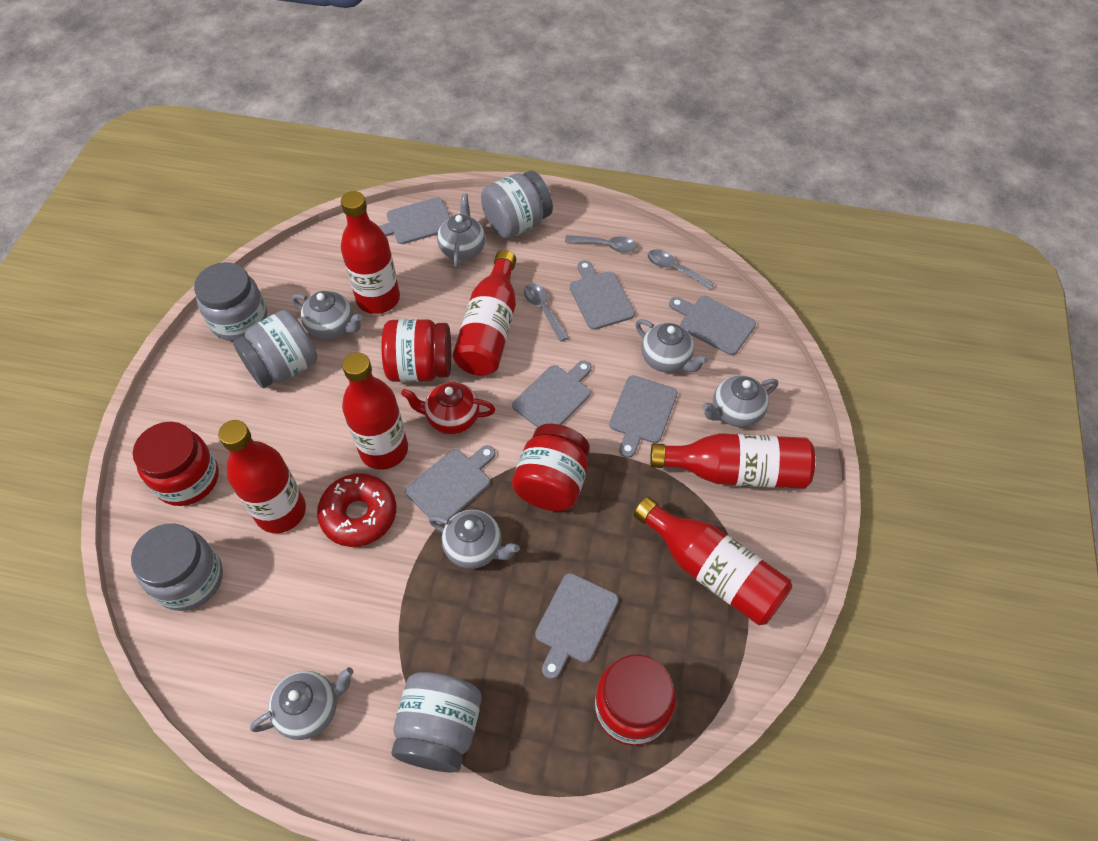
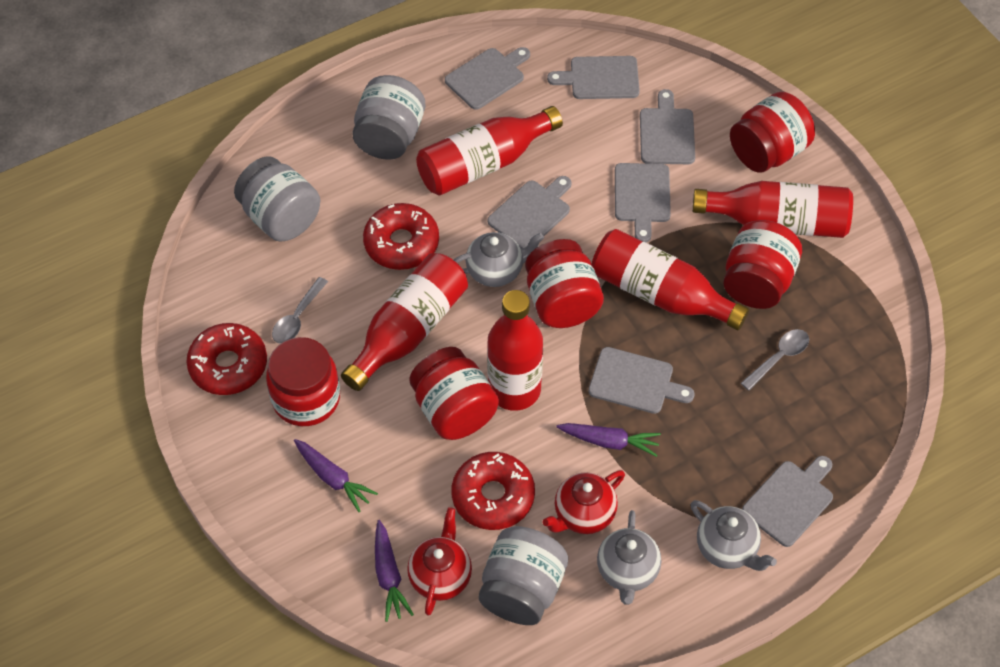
grey jar: [131,524,223,611] [194,262,267,341] [233,310,317,388] [391,672,482,773] [481,170,553,239] = 5 -> [234,156,320,242] [352,75,425,160] [479,526,568,625] = 3
grey spoon: [524,283,569,342] [565,235,637,253] [648,249,714,289] = 3 -> [272,277,328,344] [741,329,809,390] = 2
grey teapot: [250,667,354,740] [292,291,362,340] [429,510,519,569] [437,193,485,268] [635,319,709,373] [702,375,778,427] = 6 -> [454,232,544,287] [597,510,661,605] [691,500,777,571] = 3
purple carrot: none = 0 -> [294,439,378,512] [375,520,414,622] [556,423,661,457] = 3
red bottle: [218,420,306,533] [341,191,400,314] [342,352,408,470] [453,250,516,375] [634,497,792,625] [650,433,815,489] = 6 -> [341,253,468,391] [416,106,563,195] [487,290,543,411] [592,229,749,330] [692,181,853,238] = 5
red donut: [317,473,396,547] = 1 -> [186,323,267,395] [363,203,439,270] [451,452,535,530] = 3
red jar: [133,422,219,506] [382,319,451,382] [512,424,590,511] [595,654,676,746] = 4 -> [266,337,340,426] [409,347,499,440] [525,239,604,328] [723,220,802,309] [730,92,815,173] = 5
red teapot: [401,382,495,434] = 1 -> [407,507,472,616] [543,470,625,534] = 2

